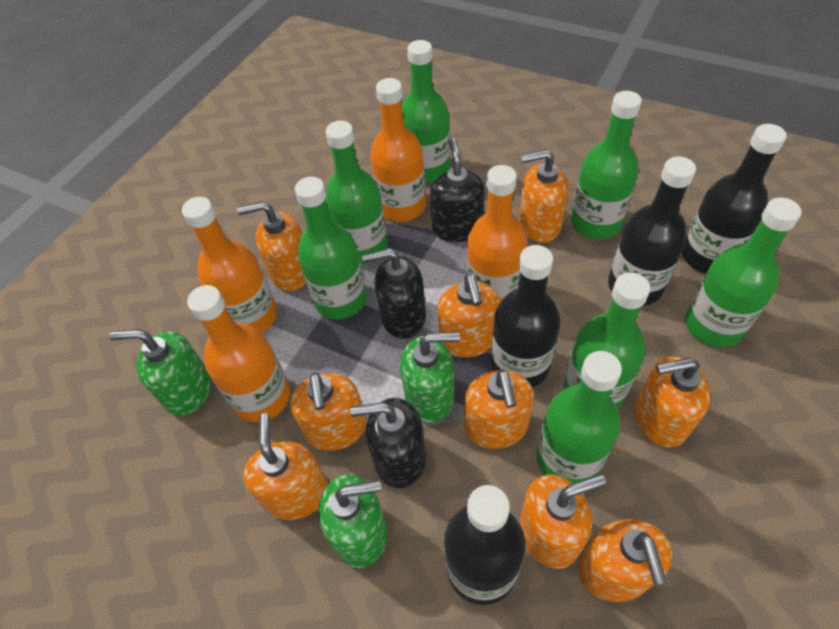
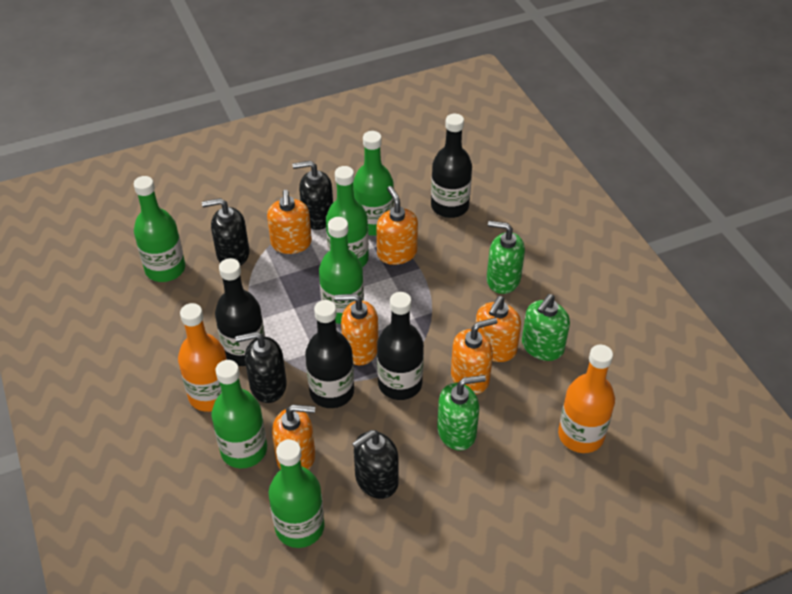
black soap dispenser: [350,398,426,488] [362,248,426,339] [430,138,485,242] = 3 -> [202,198,250,266] [235,332,287,403] [293,161,333,230] [352,430,399,499] = 4
green bottle: [295,177,367,320] [325,121,388,264] [402,40,450,183] [536,351,622,483] [563,272,651,409] [571,91,642,239] [685,197,802,347] = 7 -> [134,176,185,282] [211,360,267,469] [269,439,325,548] [319,217,364,324] [326,166,369,267] [353,131,394,236] = 6
orange bottle: [182,197,277,333] [187,285,290,422] [370,78,426,222] [467,165,527,303] = 4 -> [178,303,227,412] [558,345,615,453] = 2
orange soap dispenser: [237,201,306,291] [243,413,328,520] [290,372,367,451] [437,274,500,357] [465,369,534,449] [519,150,568,243] [520,474,606,569] [578,519,672,602] [634,357,711,447] = 9 -> [267,190,312,254] [272,404,315,470] [335,294,378,365] [376,186,418,265] [451,318,497,394] [476,296,521,362] = 6

